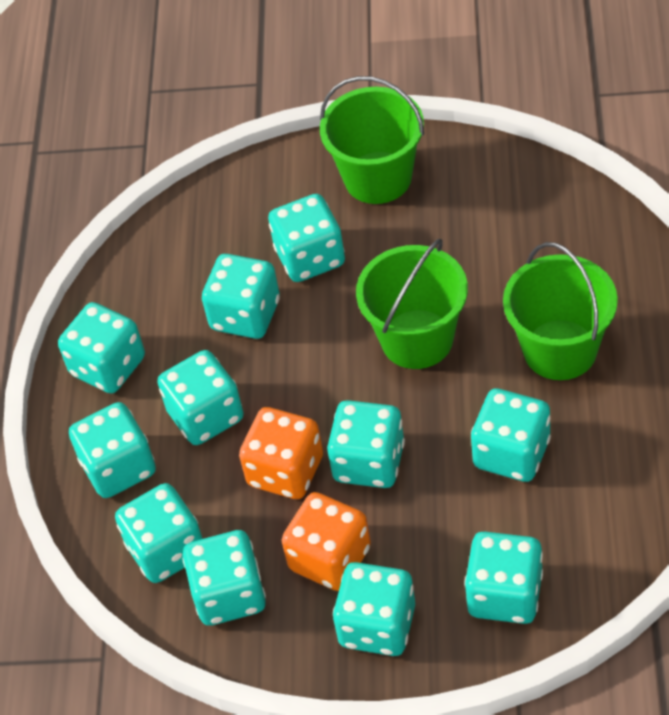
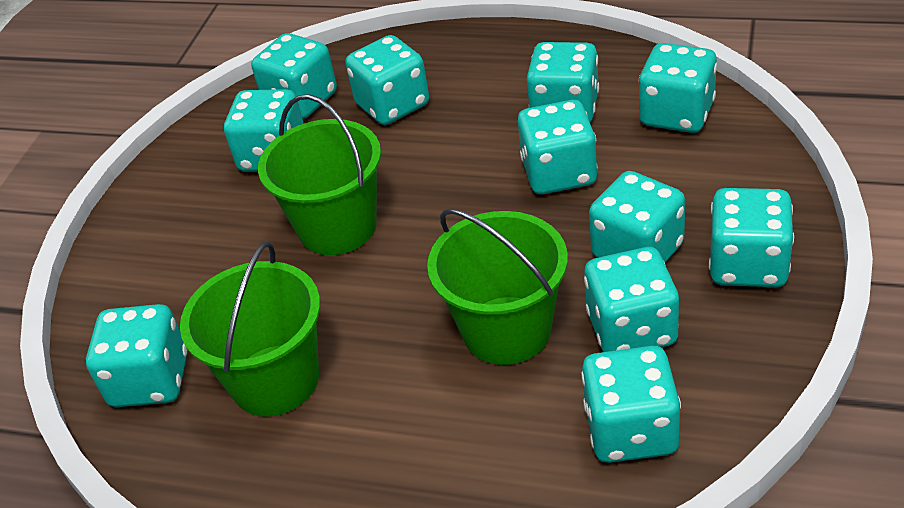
orange dice: [239,407,323,499] [281,492,371,591] = 2 -> none = 0

